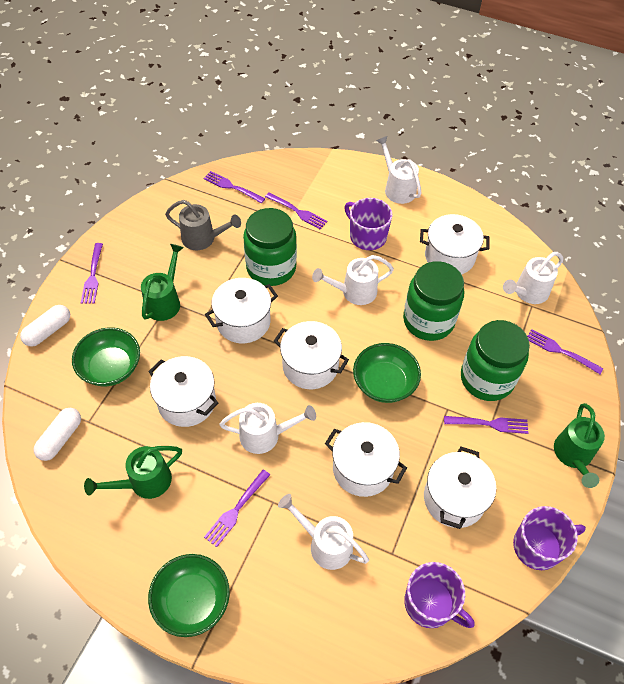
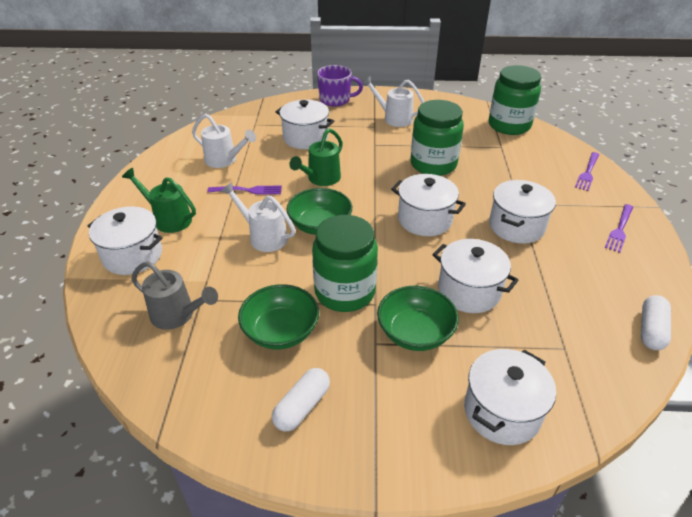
green watering can: [84,446,182,499] [141,244,184,321] [554,403,605,488] = 3 -> [122,168,196,233] [289,128,343,186] = 2
purple fork: [81,243,103,304] [203,171,265,203] [204,469,270,547] [265,192,327,229] [444,416,528,434] [527,329,604,374] = 6 -> [207,186,282,195] [575,152,600,191] [605,204,633,253] = 3
purple mug: [344,198,392,250] [404,562,475,628] [513,506,586,570] = 3 -> [317,65,363,106] = 1
white watering can: [219,403,316,454] [278,494,369,570] [312,255,394,305] [376,136,422,204] [503,252,563,304] = 5 -> [192,114,256,168] [221,182,295,252] [362,76,424,127] = 3

